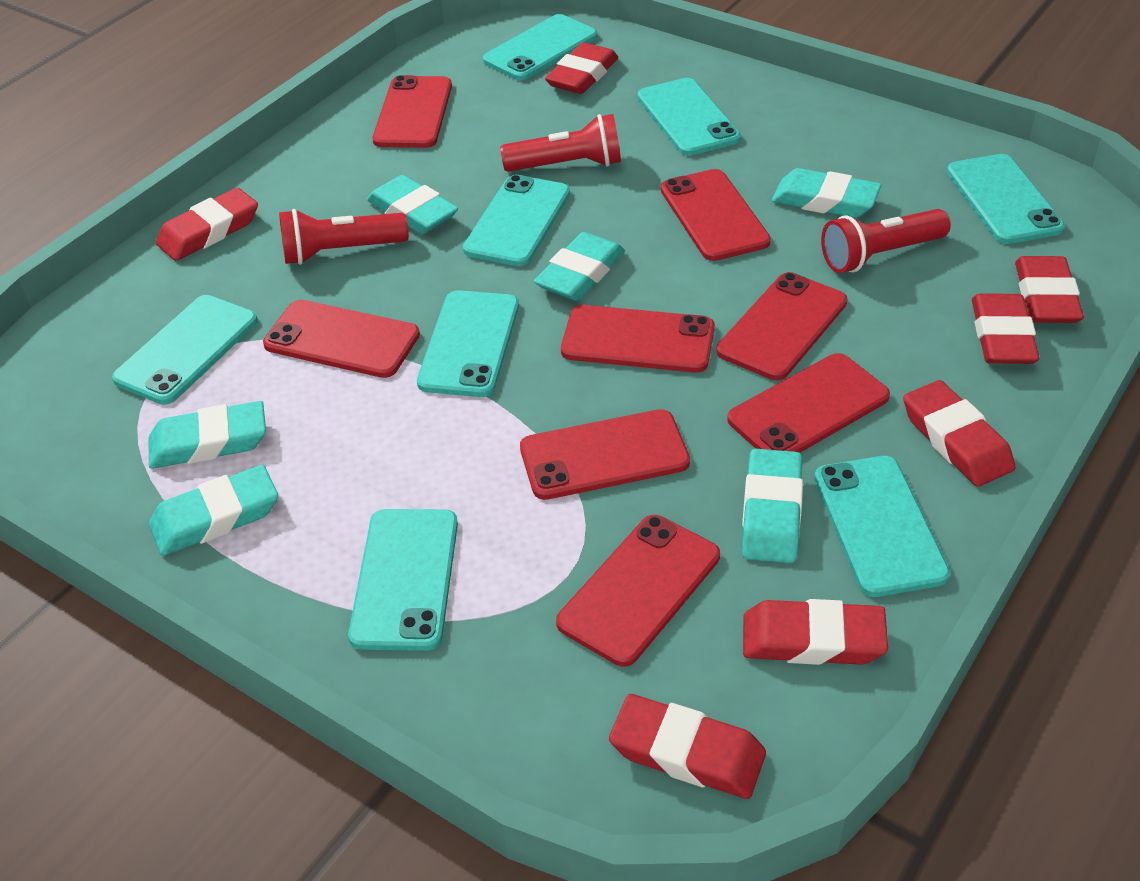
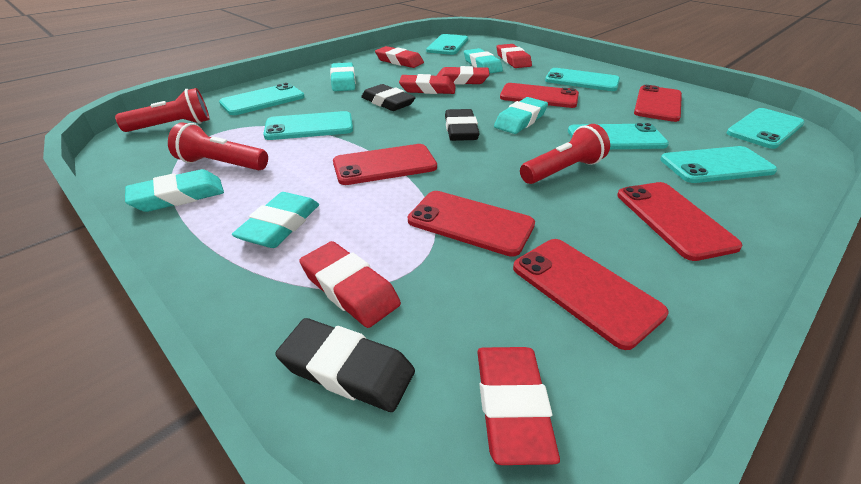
black eraser: none = 0 -> [275,318,415,412] [361,84,416,111] [445,109,480,141] = 3
red eraser: [156,188,258,261] [545,42,618,94] [609,694,766,799] [743,599,888,665] [903,380,1015,487] [972,293,1040,364] [1015,256,1084,323] = 7 -> [299,241,401,328] [375,46,424,68] [399,74,456,94] [437,66,490,85] [477,347,560,465] [496,44,532,68] = 6
red phone: [263,300,420,378] [372,75,452,148] [520,409,690,500] [556,515,720,667] [561,305,715,373] [661,169,771,261] [716,272,847,380] [727,353,890,453] = 8 -> [333,144,437,185] [408,191,535,257] [500,83,579,108] [513,239,669,350] [617,182,743,261] [634,85,682,122] = 6
turquoise eraser: [149,401,266,469] [149,465,278,556] [367,175,458,234] [534,232,625,301] [742,449,803,563] [772,168,881,218] = 6 -> [125,169,224,212] [232,192,319,248] [330,62,356,91] [464,48,503,73] [494,97,548,134] = 5
turquoise phone: [112,295,258,405] [348,509,458,651] [417,290,519,397] [463,175,570,266] [483,14,597,80] [637,78,741,156] [814,456,950,597] [947,154,1065,244] = 8 -> [219,83,305,115] [263,111,353,140] [426,34,468,55] [545,68,620,91] [568,123,669,149] [660,146,777,183] [726,108,805,149] = 7

